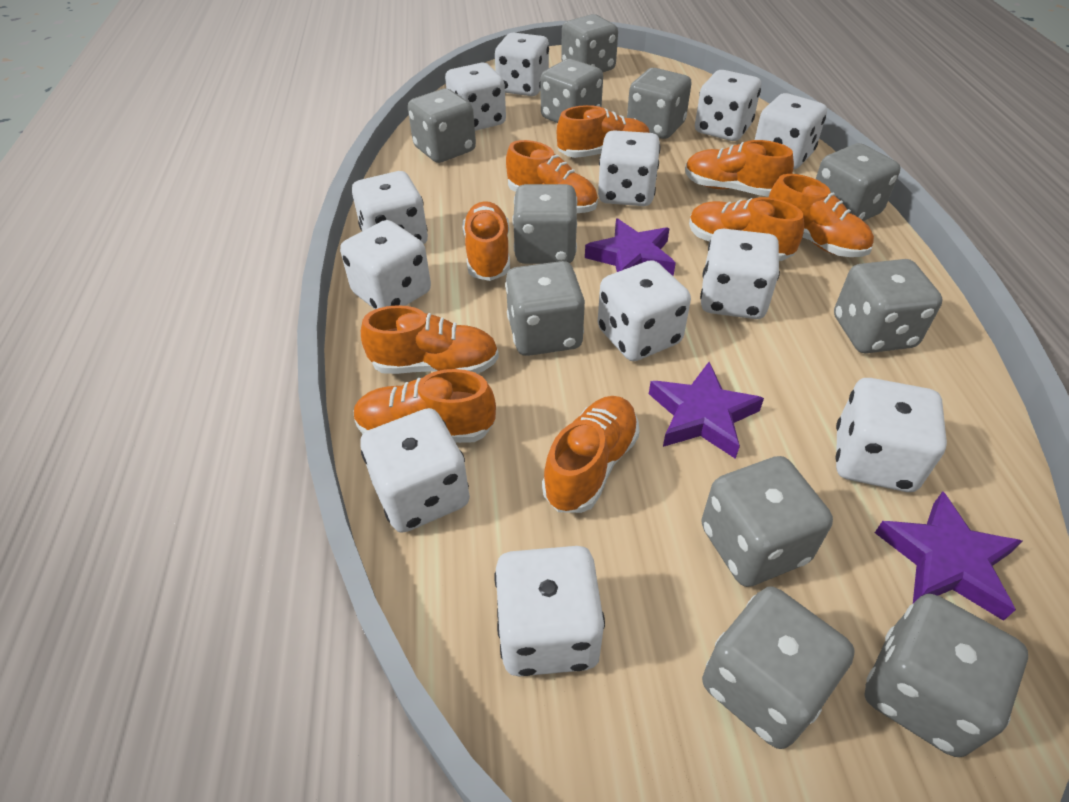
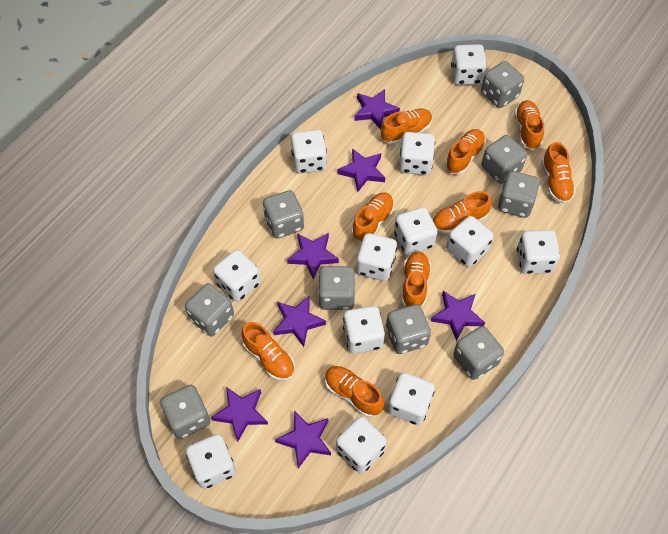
grey dice: [408,89,476,163] [505,261,585,356] [512,184,577,264] [540,59,603,123] [561,14,618,72] [627,68,692,139] [701,456,833,587] [702,586,855,749] [816,143,901,221] [834,259,943,353] [864,594,1028,757] = 11 -> [160,385,210,439] [185,283,234,336] [263,190,304,239] [318,266,355,310] [386,304,431,354] [453,326,504,380] [481,61,524,108] [481,135,527,184] [498,171,540,218] = 9
purple star: [585,218,676,276] [649,362,764,459] [875,491,1022,621] = 3 -> [211,387,268,442] [273,296,326,347] [275,411,331,468] [287,233,339,279] [337,148,385,192] [354,89,400,130] [431,291,485,342] = 7

